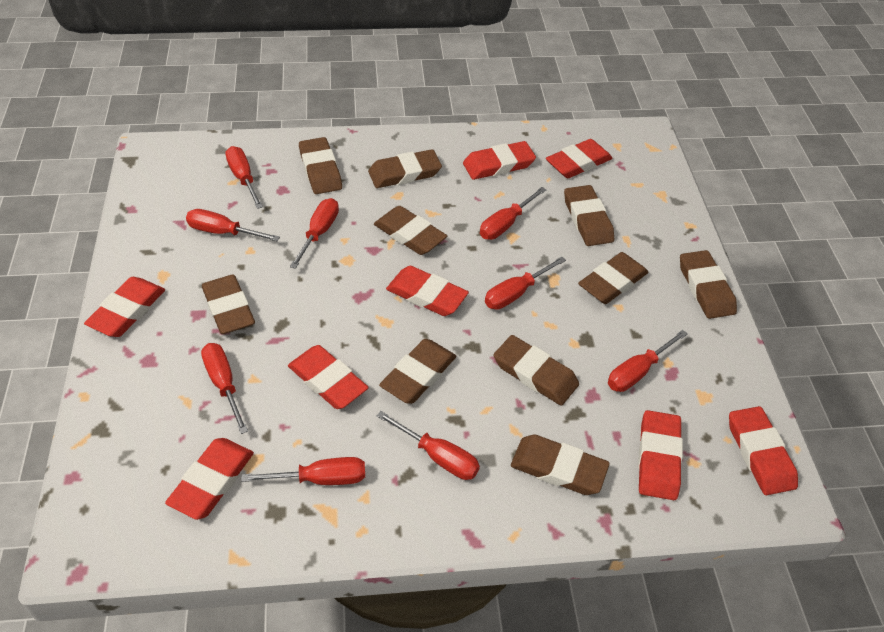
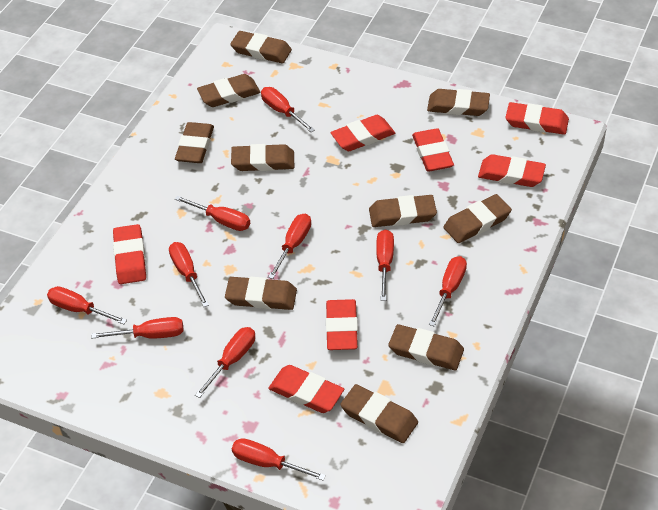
red eraser: [84,277,165,337] [165,438,254,520] [288,345,369,409] [386,266,469,316] [463,141,536,180] [546,139,613,178] [638,410,683,500] [729,406,798,495] = 8 -> [113,224,146,284] [268,365,344,413] [326,299,358,350] [330,115,395,151] [412,128,454,172] [478,154,546,187] [505,102,569,135] = 7
red screwdriver: [186,209,280,241] [201,343,248,434] [225,146,263,209] [241,457,365,485] [290,198,339,269] [376,411,480,480] [480,187,546,240] [485,257,566,310] [608,330,688,392] = 9 -> [47,286,127,324] [91,317,183,339] [169,242,209,307] [175,195,250,231] [195,327,255,398] [232,438,326,481] [261,87,315,132] [268,213,311,279] [376,229,394,301] [429,256,467,326] = 10

